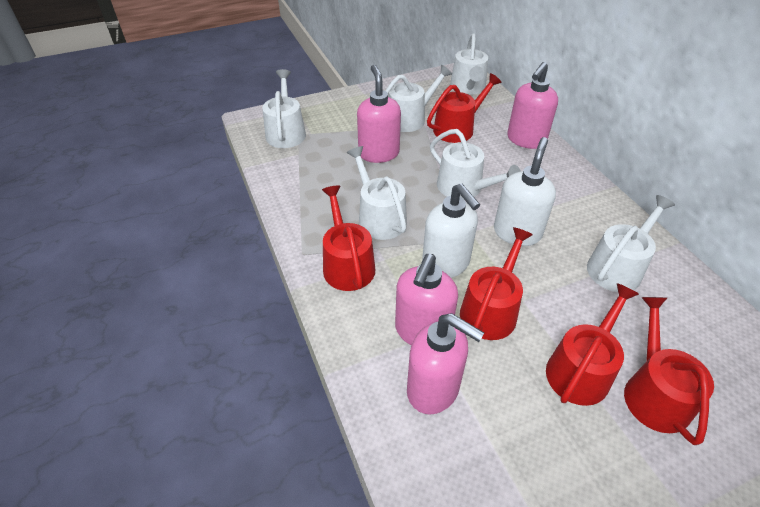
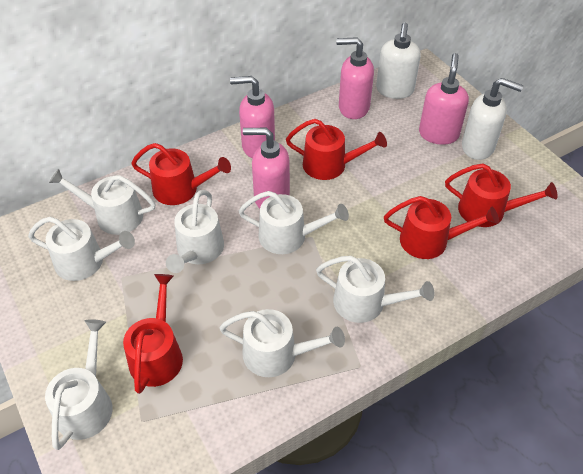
white watering can: [262,69,306,148] [347,146,407,240] [385,65,452,132] [430,129,521,198] [450,34,488,95] [587,195,675,292] = 6 -> [28,217,135,281] [45,319,112,450] [49,169,155,235] [166,190,224,273] [220,309,345,377] [239,191,349,254] [316,256,434,323] = 7

